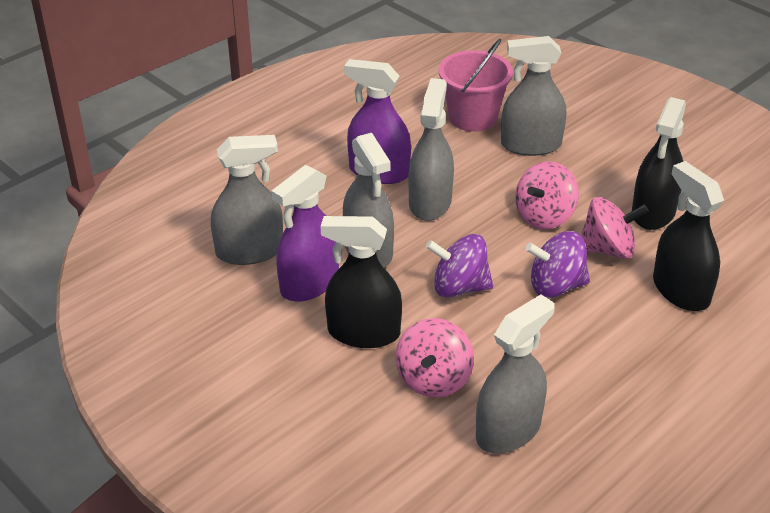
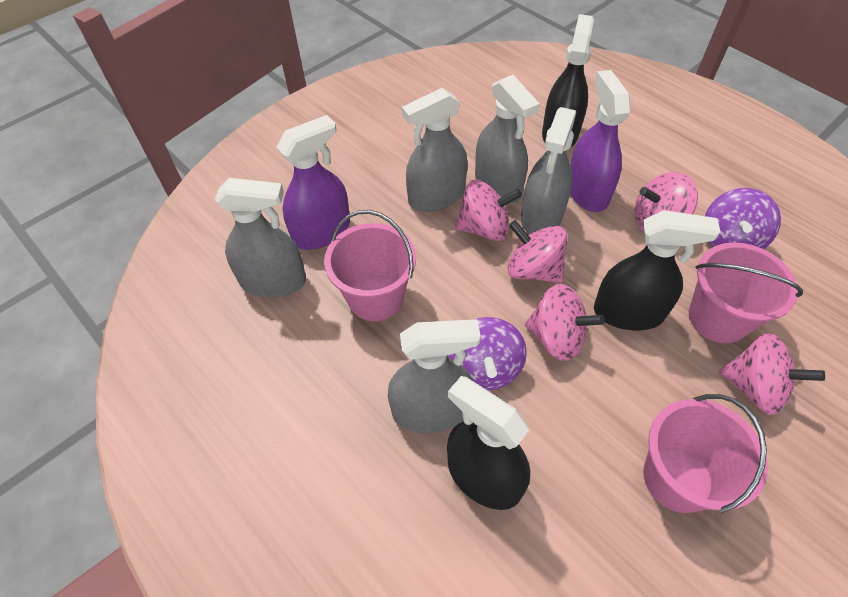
pink bucket: [438,39,513,132] = 1 -> [324,210,416,321] [643,394,768,513] [689,242,803,343] = 3
pink spinning top: [396,318,474,398] [515,161,579,229] [581,197,649,259] = 3 -> [455,180,522,241] [507,220,568,283] [525,284,605,361] [635,172,698,232] [719,333,825,415] = 5

